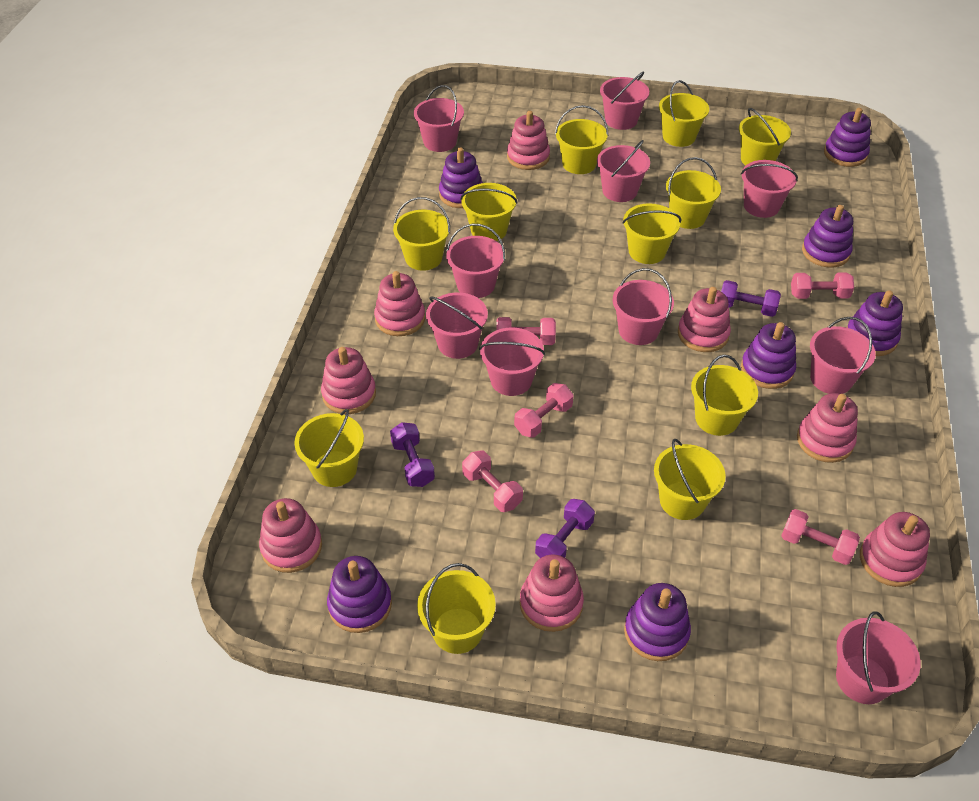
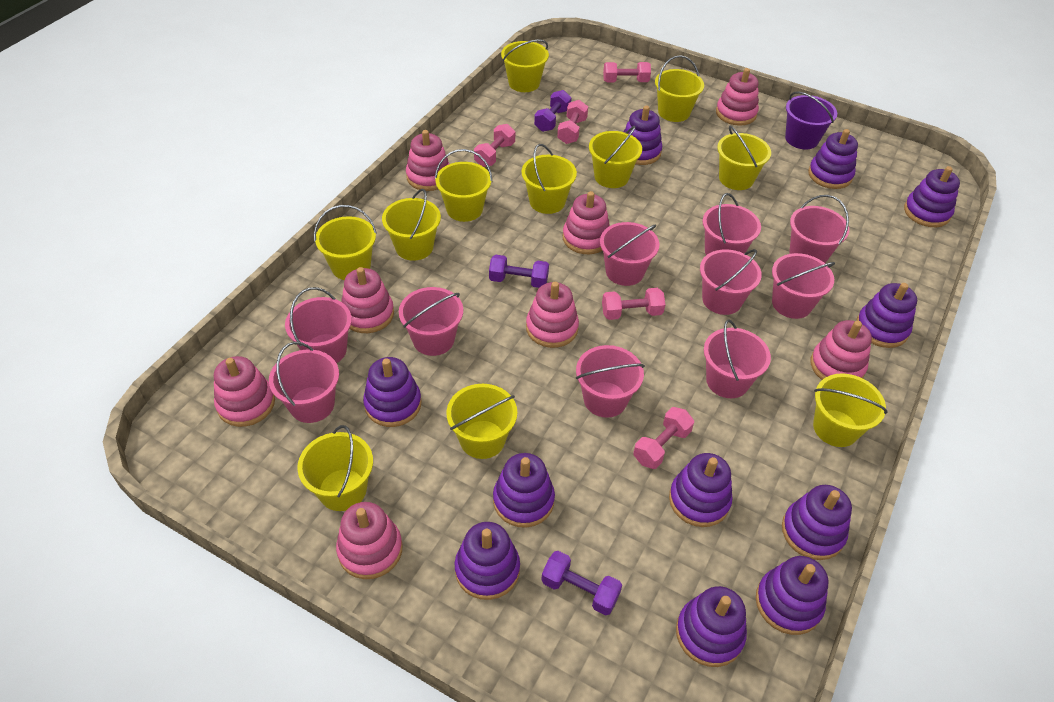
purple bucket: none = 0 -> [785,92,837,149] = 1
purple stacking toy: [327,556,392,633] [439,148,483,208] [624,583,691,661] [741,322,796,389] [802,205,853,268] [824,108,871,167] [847,290,903,356] = 7 -> [363,357,422,427] [454,522,520,600] [493,453,555,528] [624,106,662,165] [669,453,733,527] [676,586,747,667] [756,556,829,635] [782,485,852,560] [808,129,858,189] [856,283,917,348] [904,166,960,227] = 11

